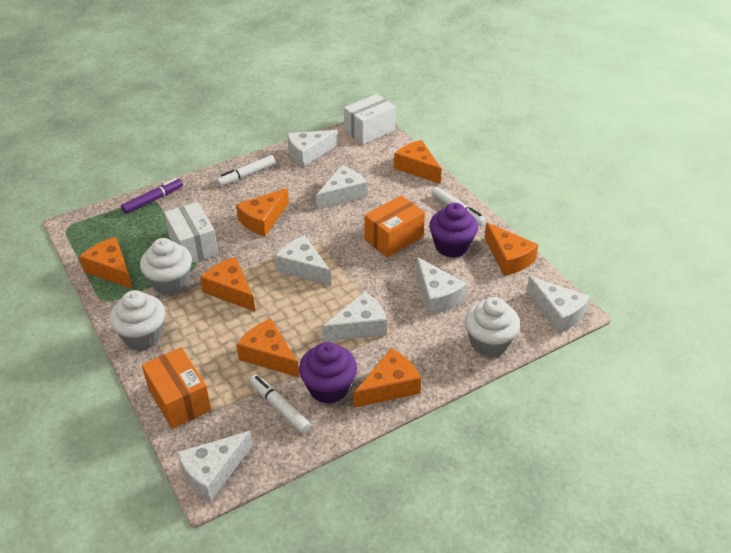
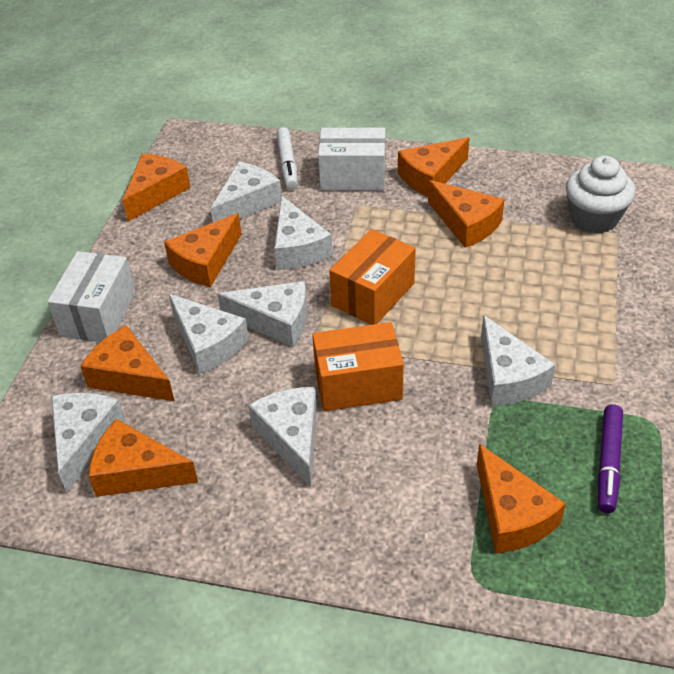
purple cupcake: [299,342,357,404] [429,203,478,258] = 2 -> none = 0
white cupcake: [109,290,165,350] [140,238,192,295] [465,297,520,357] = 3 -> [566,156,635,234] = 1
white marker: [216,155,275,186] [249,375,311,434] [432,187,486,226] = 3 -> [276,127,298,190] = 1

